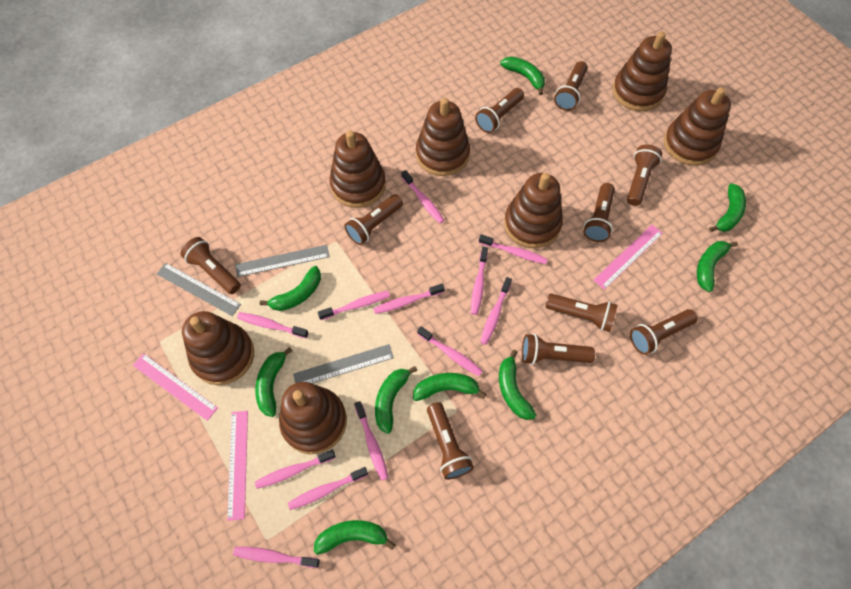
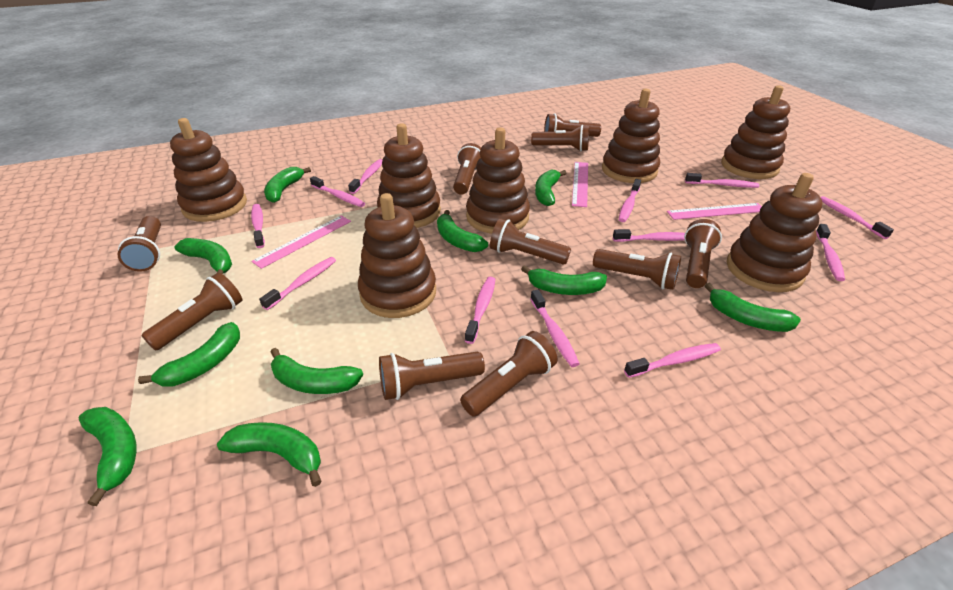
green banana: [255,347,292,417] [260,266,321,311] [314,520,395,555] [375,366,417,434] [413,373,487,401] [499,350,536,420] [500,56,545,95] [697,241,738,292] [709,183,746,232] = 9 -> [78,407,136,506] [138,322,240,386] [175,238,232,274] [217,422,322,487] [264,167,311,203] [271,348,363,394] [437,210,488,252] [521,265,607,295] [535,170,566,206] [705,283,801,332] = 10
grey ruler: [157,263,241,316] [235,245,330,277] [293,344,394,383] = 3 -> none = 0

